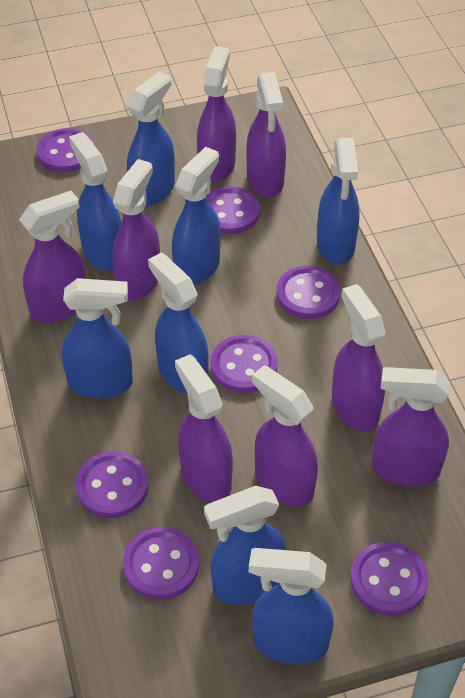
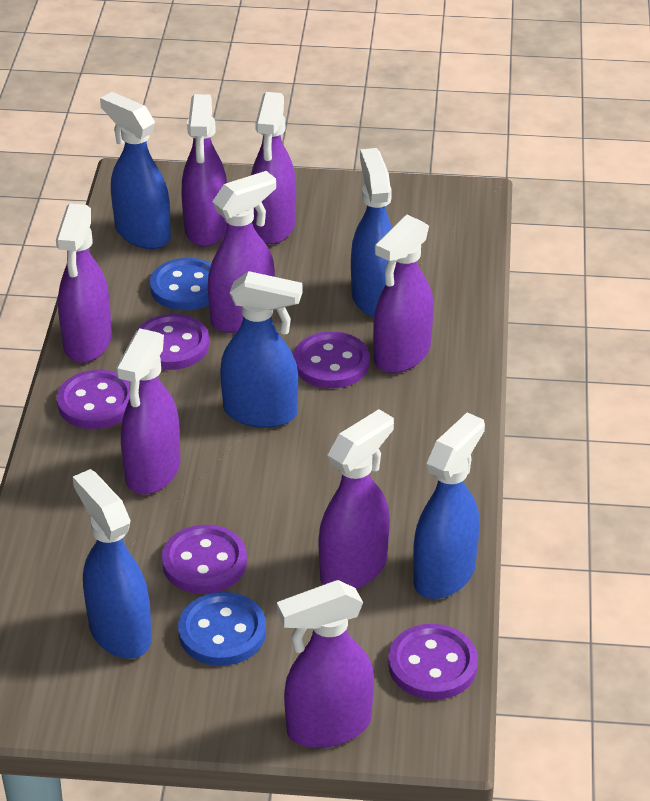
blue button: none = 0 -> [150,258,212,310] [178,592,266,666] = 2
blue spray bottle: [62,278,133,398] [69,132,122,271] [127,72,175,207] [148,253,209,394] [172,147,220,286] [204,486,286,605] [249,548,334,665] [317,138,360,265] = 8 -> [73,469,152,659] [100,92,171,249] [220,271,302,428] [351,148,392,317] [413,412,485,599] = 5
purple button: [37,128,94,172] [76,451,149,518] [123,527,199,600] [205,186,260,234] [211,335,278,393] [276,266,340,319] [350,542,428,616] = 7 -> [57,370,130,429] [135,314,209,370] [162,525,247,594] [294,332,369,388] [388,624,478,700] = 5

